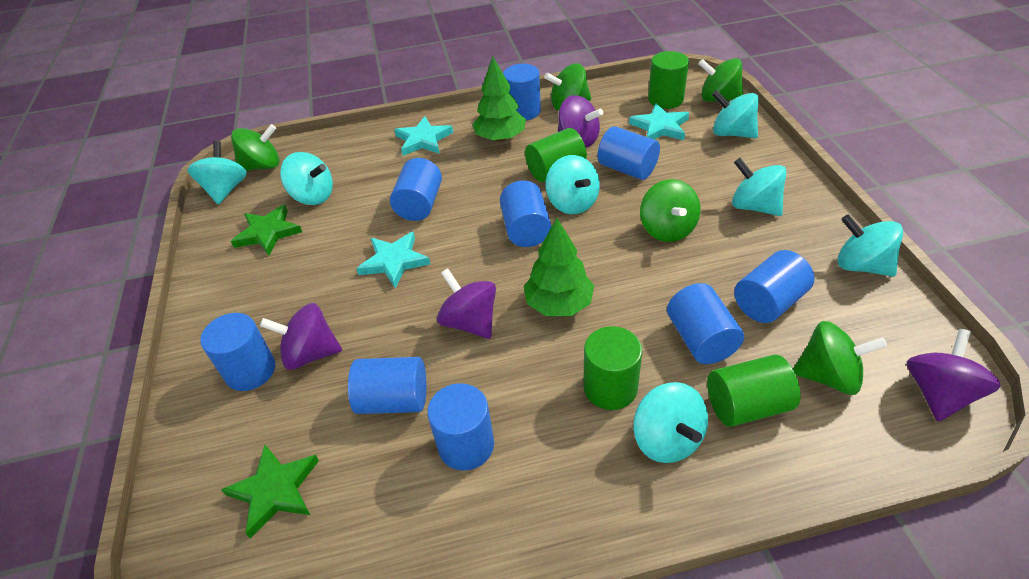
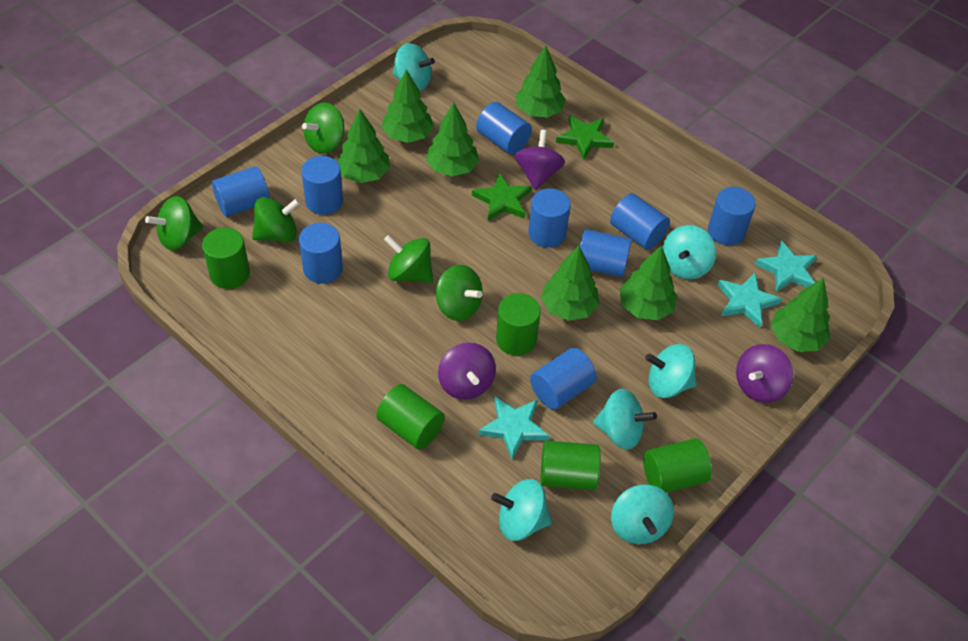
green cylinder: [525,128,587,182] [583,326,642,410] [648,51,689,109] [707,355,800,427] = 4 -> [202,228,250,289] [376,384,445,449] [496,293,541,356] [541,441,600,490] [643,438,712,493] = 5
green tree: [473,56,526,142] [524,218,594,316] = 2 -> [338,109,390,183] [381,69,434,143] [426,103,479,177] [515,46,566,118] [541,246,600,321] [619,245,678,320] [771,278,830,352] = 7
purple spinning top: [260,303,342,370] [437,268,496,339] [558,95,603,147] [907,329,1001,421] = 4 -> [438,343,496,400] [515,130,565,191] [736,344,793,403] = 3
turquoise spinning top: [188,141,247,205] [280,152,333,205] [546,155,600,214] [633,382,708,463] [712,90,759,138] [732,158,787,216] [838,214,903,277] = 7 -> [393,43,435,91] [491,479,552,541] [593,389,657,450] [611,485,674,544] [645,344,697,398] [663,225,716,279] = 6

